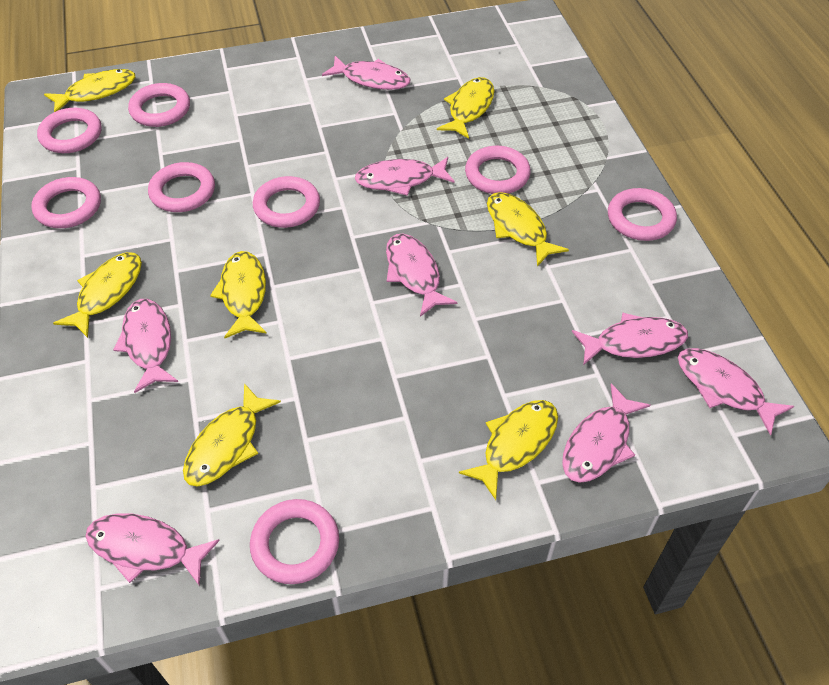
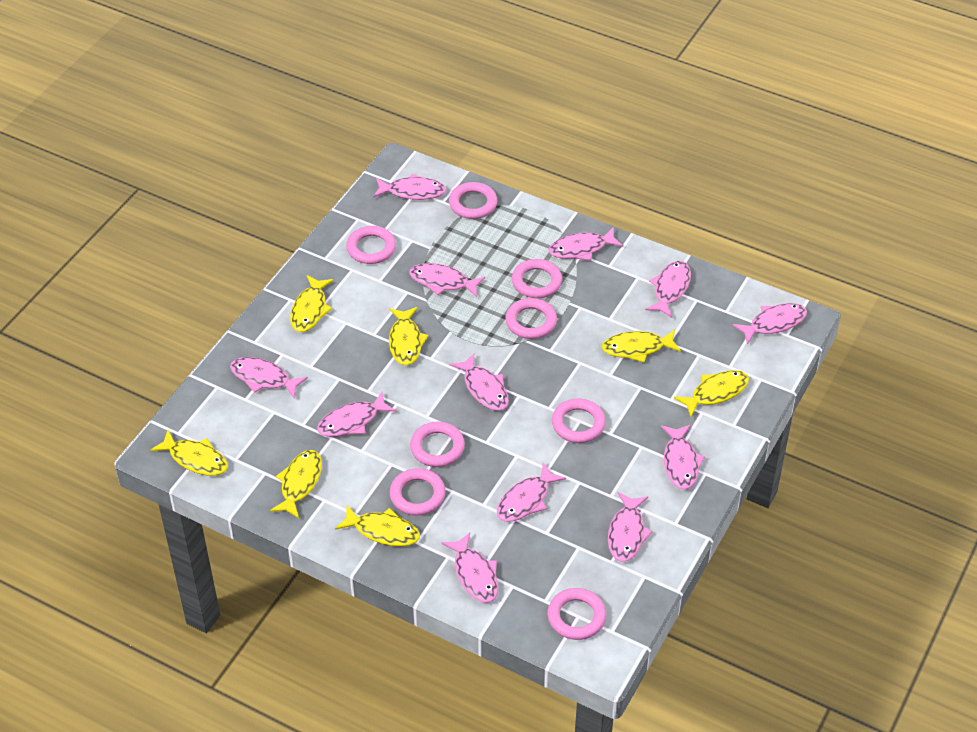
pink fish: [85,513,220,586] [113,299,178,393] [322,56,410,90] [355,157,455,196] [386,234,457,317] [562,384,650,483] [572,313,688,365] [678,348,794,436] = 8 -> [230,357,308,398] [317,392,396,437] [373,173,446,200] [409,263,485,297] [441,532,498,603] [450,353,509,411] [497,462,566,522] [548,227,623,261] [608,492,653,562] [645,261,691,318] [661,425,705,490] [732,303,807,345] = 12

